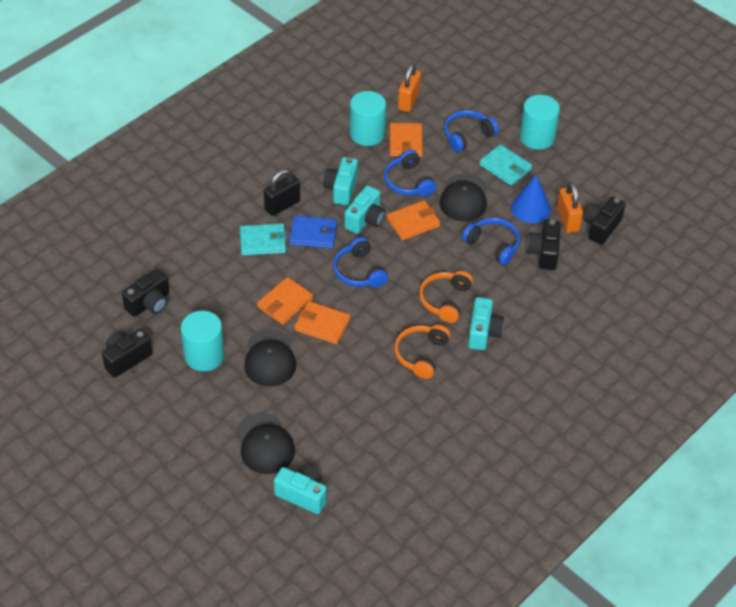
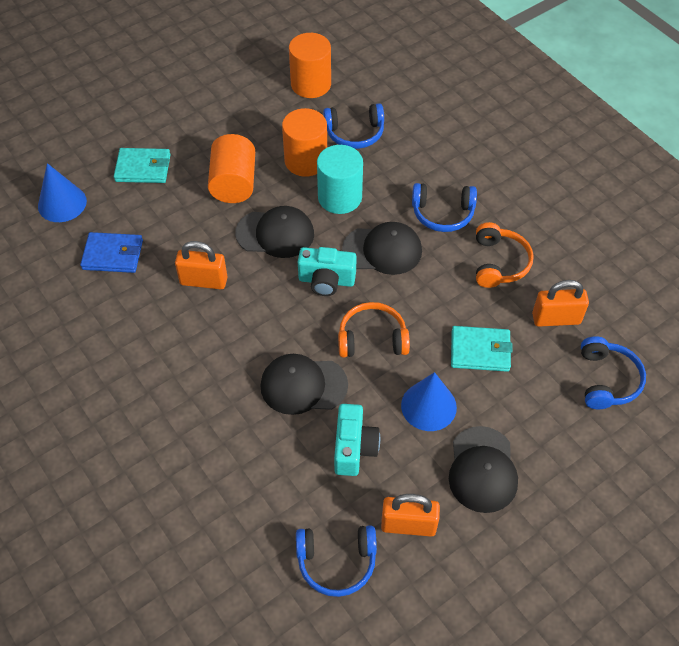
black camera: [102,329,153,378] [122,269,169,317] [527,220,561,270] [584,197,626,245] = 4 -> none = 0
black cap: [236,413,295,474] [244,329,296,387] [440,173,487,221] = 3 -> [235,206,314,258] [260,354,348,415] [342,222,422,275] [449,426,518,513] = 4
black padlock: [264,169,300,216] = 1 -> none = 0
blue cone: [511,175,551,223] = 1 -> [38,163,87,222] [401,372,457,431] = 2
orange cylinder: none = 0 -> [208,134,255,203] [282,108,327,177] [289,33,331,98] = 3
orange padlock: [398,63,421,112] [557,182,583,233] = 2 -> [175,241,227,289] [381,494,440,537] [532,280,589,327] = 3
orange wallet: [257,277,313,325] [294,301,350,344] [387,200,440,240] [390,123,423,157] = 4 -> none = 0
turquoise camera: [274,465,327,514] [323,157,358,205] [345,185,385,234] [468,297,504,350] = 4 -> [298,247,357,296] [334,404,380,476] = 2
turquoise cylinder: [181,311,225,371] [350,91,386,146] [520,95,560,150] = 3 -> [317,145,363,214] = 1

